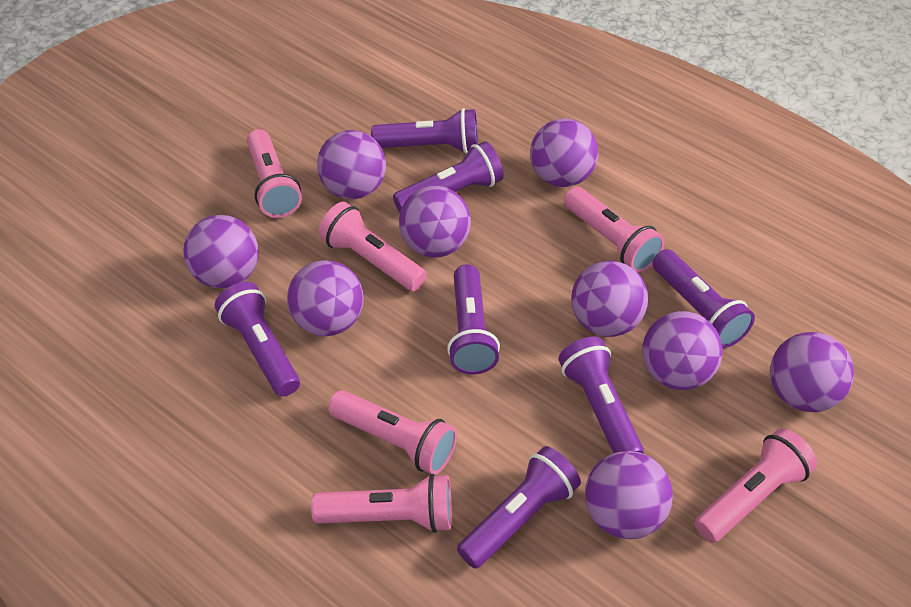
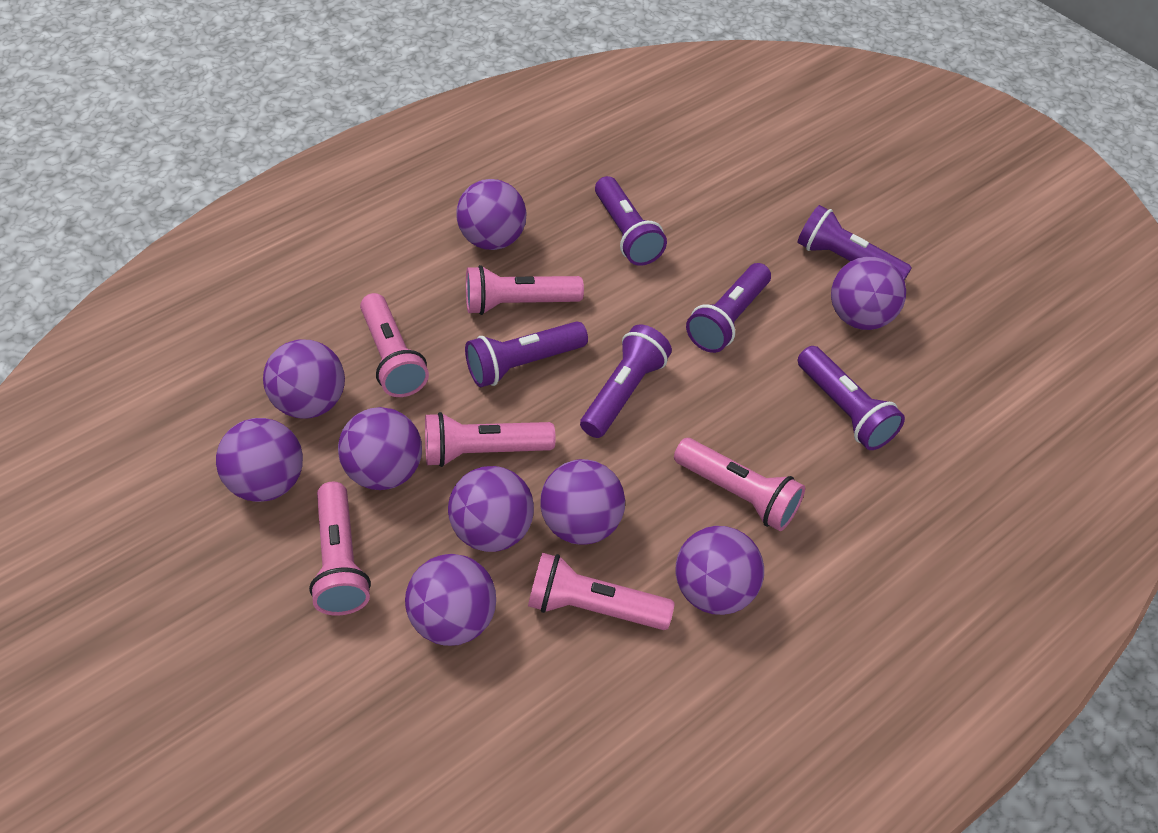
purple flashlight: [215,282,300,397] [371,108,478,153] [393,141,504,212] [447,264,500,374] [457,446,581,569] [558,336,644,453] [653,249,755,348] = 7 -> [465,321,588,387] [580,325,672,438] [595,176,667,266] [686,263,771,353] [798,205,912,281] [798,346,905,450] = 6

